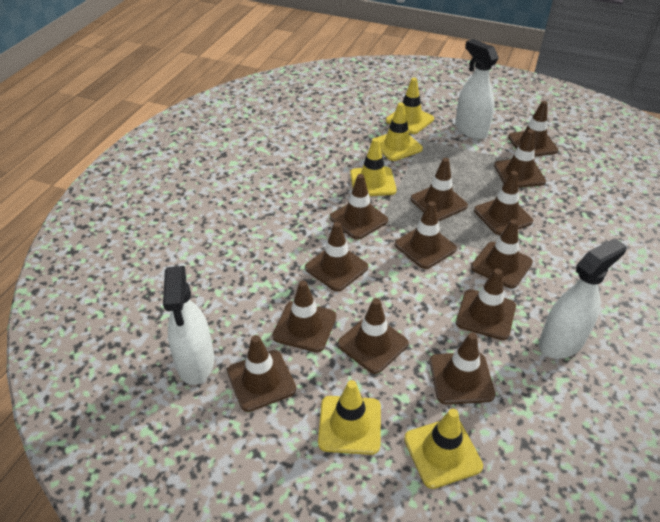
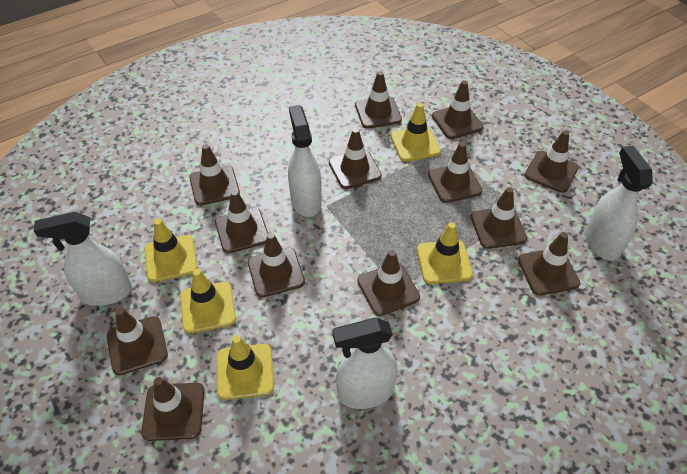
white spray bottle: [163,266,214,385] [455,39,499,139] [539,238,627,359] = 3 -> [34,212,132,306] [288,105,322,217] [333,317,398,409] [586,146,653,261] = 4

